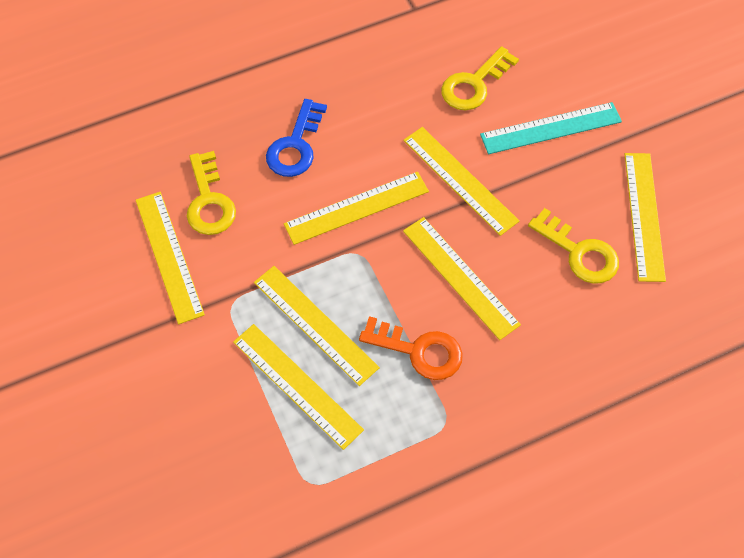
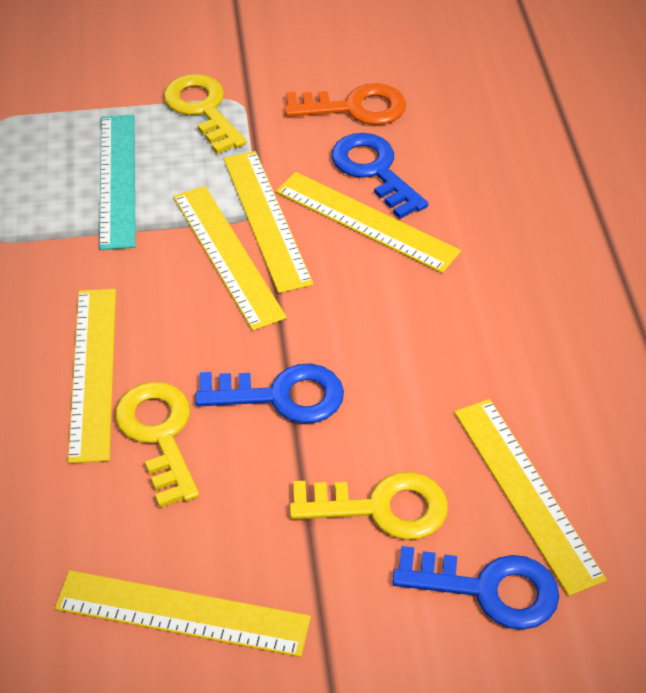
blue key: [266,99,327,177] = 1 -> [195,363,344,424] [331,133,428,219] [392,546,559,630] = 3
yellow ruler: [136,192,205,324] [233,324,364,450] [254,266,380,386] [284,172,429,245] [403,127,519,236] [403,217,521,340] [625,153,666,282] = 7 -> [55,570,311,657] [68,289,116,463] [173,186,287,331] [223,151,313,293] [276,172,461,273] [454,399,607,596] = 6

